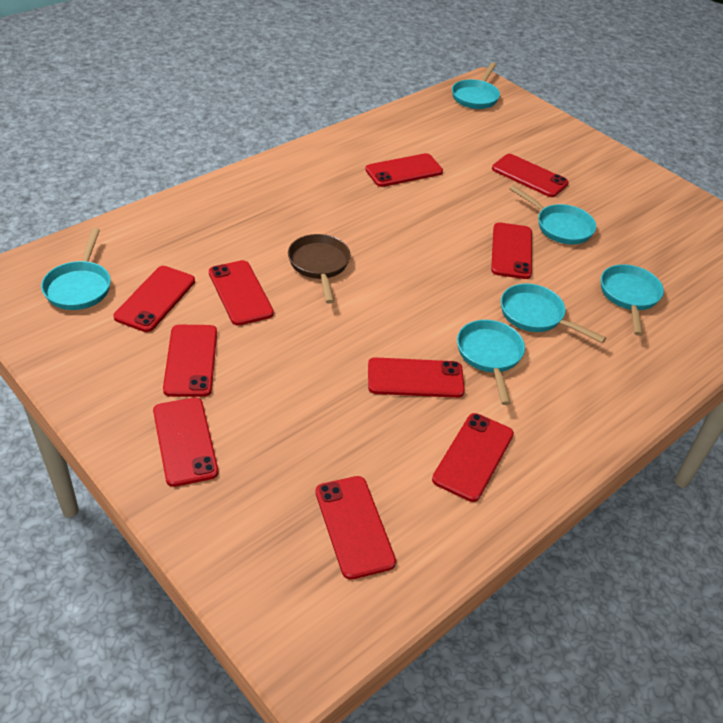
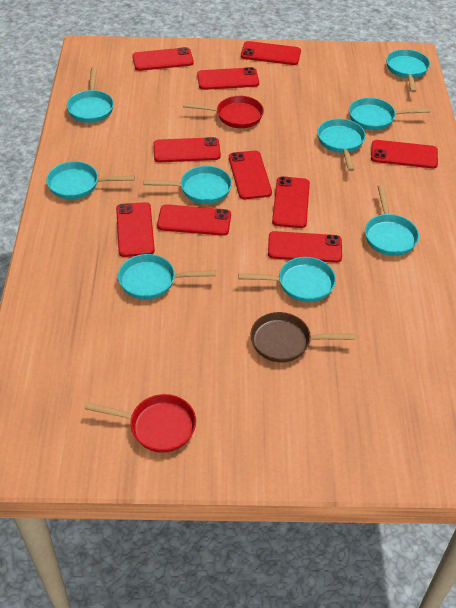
red pan: none = 0 -> [85,394,196,453] [183,96,264,128] = 2
turquoise pan: [41,228,111,310] [452,62,500,109] [457,320,525,405] [501,284,606,343] [510,185,596,244] [601,264,664,336] = 6 -> [46,161,135,199] [67,67,114,123] [118,254,216,299] [143,166,232,204] [238,257,336,302] [317,119,366,171] [349,98,430,130] [365,185,419,256] [386,49,430,92] = 9

